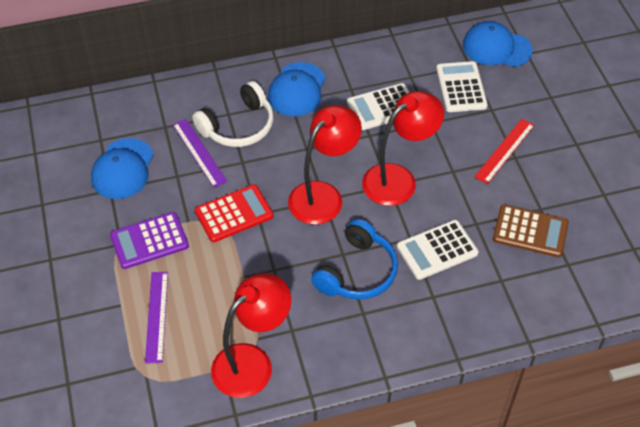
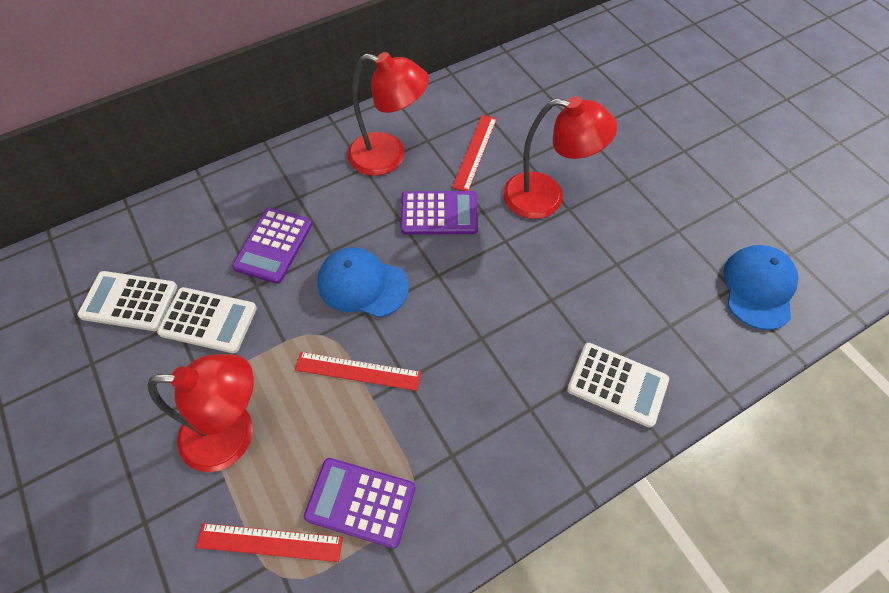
blue cap: [91,138,154,199] [268,62,325,116] [463,21,532,67] = 3 -> [317,247,409,318] [723,245,798,330] = 2
blue headphones: [311,219,398,300] = 1 -> none = 0
brown calculator: [493,204,569,257] = 1 -> none = 0
purple calculator: [110,212,189,269] = 1 -> [232,208,312,284] [304,458,415,548] [401,191,478,235] = 3
purple ruler: [145,272,168,364] [173,119,227,188] = 2 -> none = 0
red calculator: [195,184,273,242] = 1 -> none = 0
red ruler: [474,119,535,184] = 1 -> [196,523,343,562] [295,352,421,391] [452,115,497,191] = 3
white headphones: [192,81,274,147] = 1 -> none = 0

